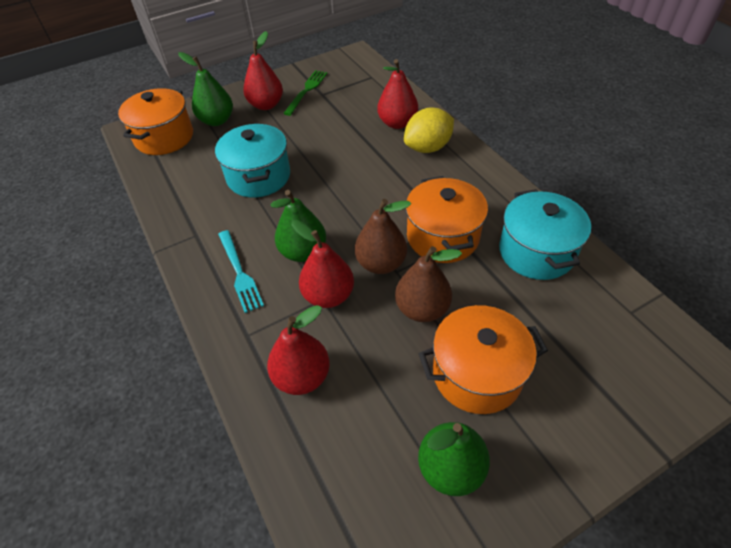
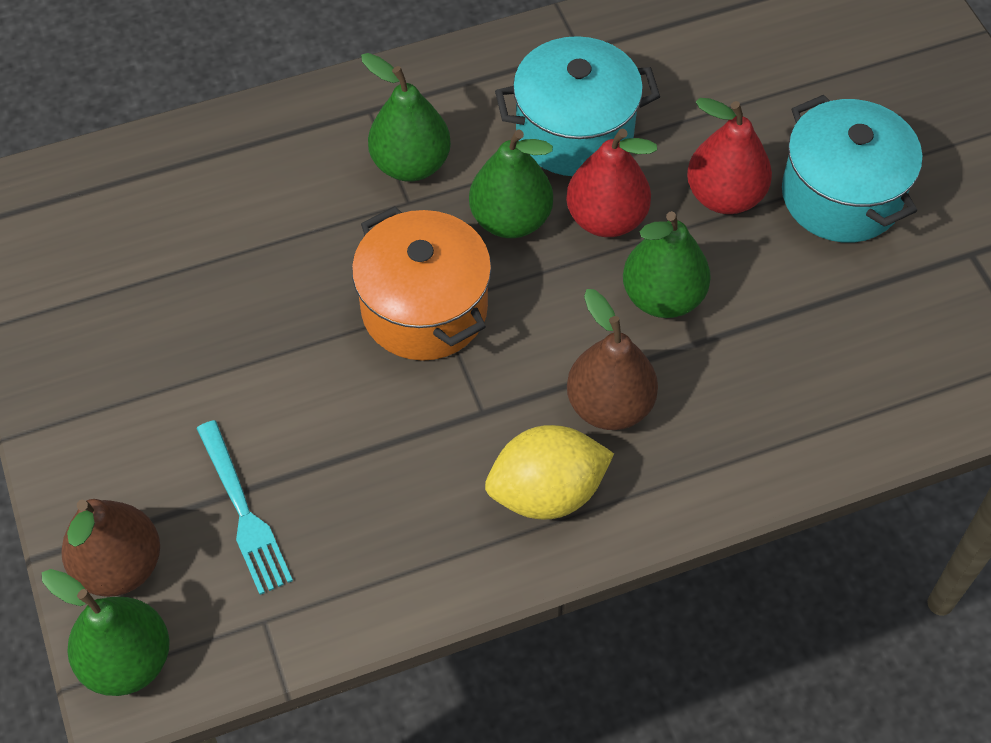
green fork: [283,70,328,116] = 1 -> none = 0
green pear: [178,52,233,126] [270,190,326,262] [418,422,490,496] = 3 -> [42,569,170,696] [361,53,451,181] [469,129,553,238] [623,211,711,318] = 4
orange pot: [118,88,193,155] [405,176,488,263] [419,305,548,414] = 3 -> [352,206,492,361] = 1
red pear: [243,31,283,110] [267,305,330,395] [292,220,354,308] [377,59,418,129] = 4 -> [566,129,657,237] [687,98,772,214] = 2

